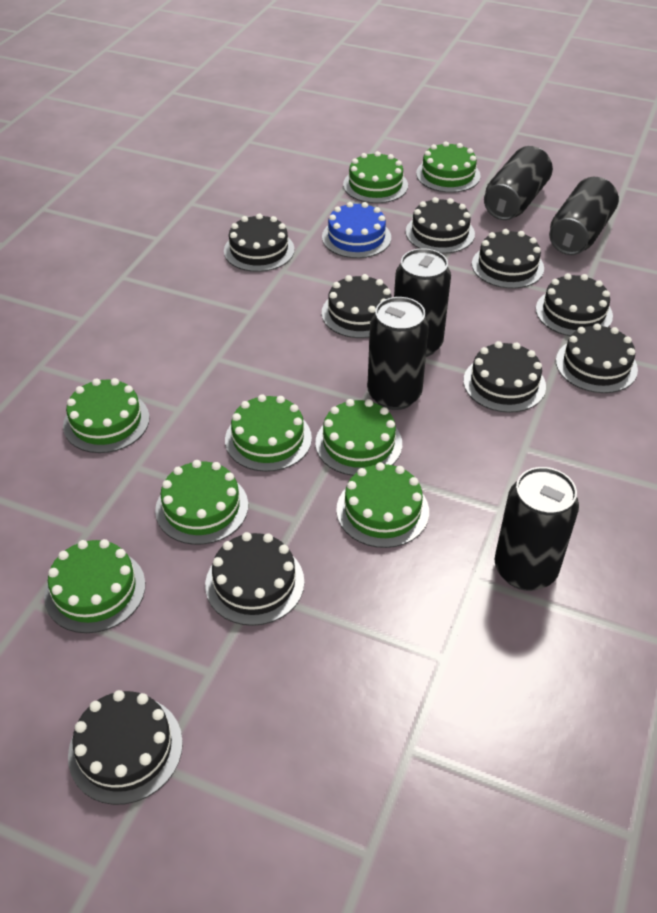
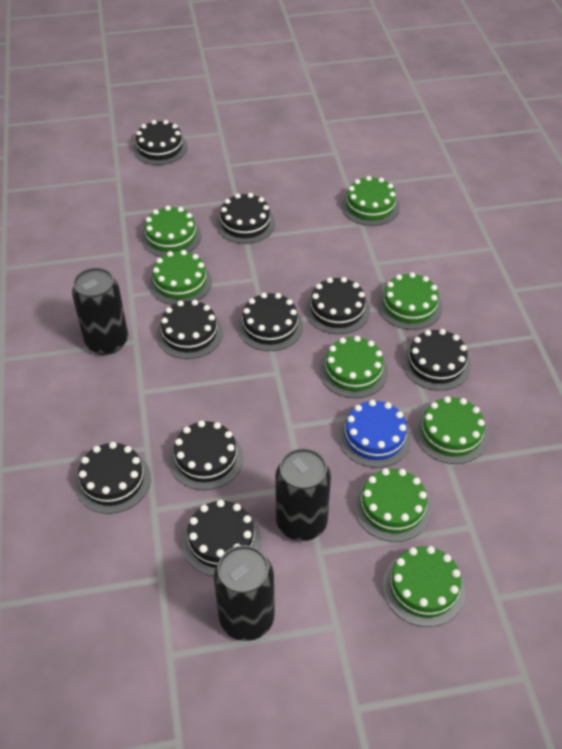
black can: [367,297,429,410] [394,248,451,357] [484,146,553,220] [494,467,579,591] [549,177,619,255] = 5 -> [72,268,128,355] [214,545,275,641] [275,448,331,541] = 3

